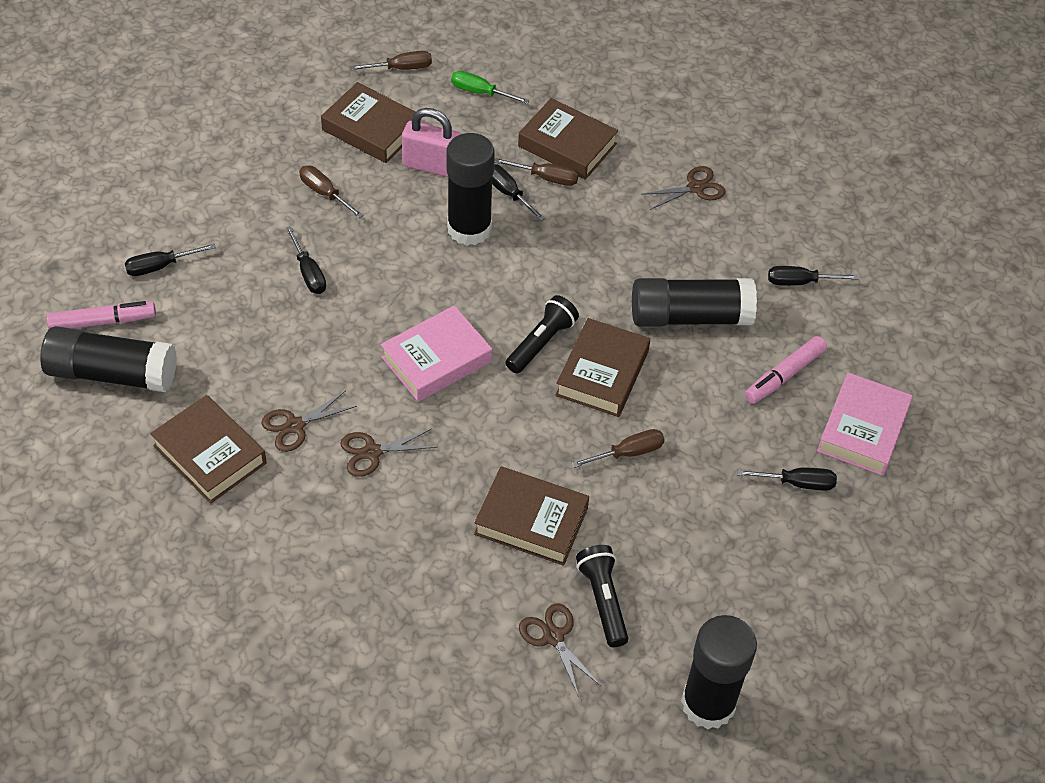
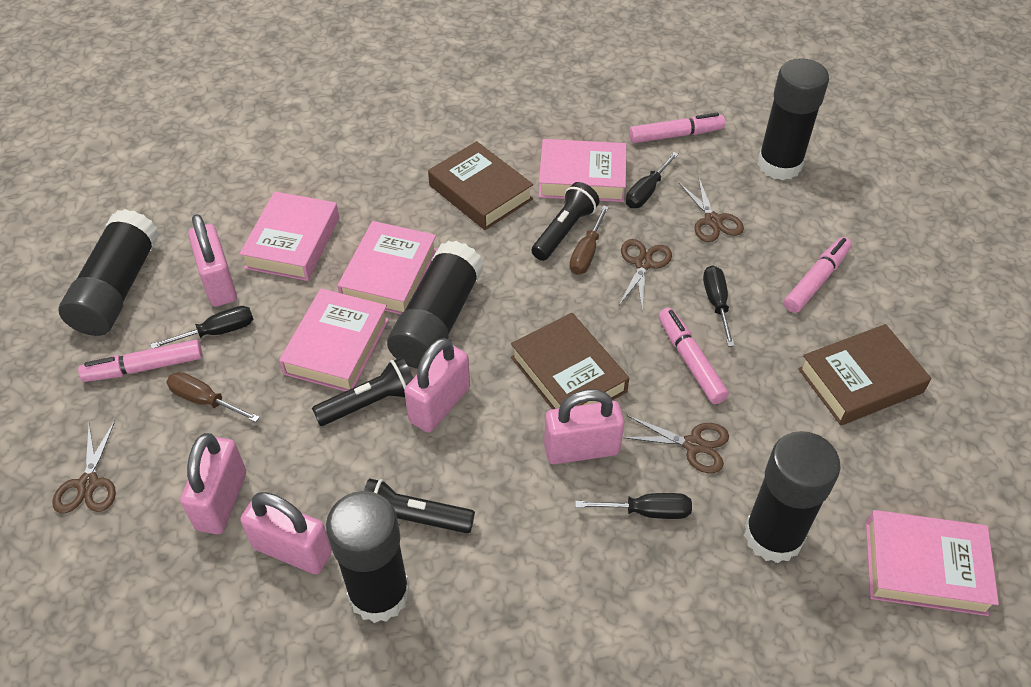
black flashlight: [506,295,579,373] [576,545,628,647] = 2 -> [312,357,413,426] [364,479,475,533] [532,182,599,261] = 3
black glue stick: [40,326,177,392] [446,133,495,246] [632,278,757,327] [681,615,757,729] = 4 -> [59,209,159,336] [326,491,410,623] [387,241,484,369] [744,431,841,563] [757,58,829,180] = 5
black screwdriver: [125,243,216,276] [286,226,326,294] [492,164,545,221] [737,468,837,491] [768,266,859,286] = 5 -> [150,306,253,349] [575,493,692,519] [626,152,679,208] [703,265,735,347] = 4
brown book: [150,395,267,504] [321,82,415,163] [474,467,589,566] [518,98,618,180] [556,318,650,417] = 5 -> [428,141,533,230] [511,313,629,409] [798,324,931,425] = 3
brown screwdriver: [299,166,364,218] [350,51,432,70] [494,158,579,186] [572,429,665,468] = 4 -> [166,372,260,422] [569,205,609,275] = 2
green screwdriver: [451,71,529,104] = 1 -> none = 0
pink book: [381,305,492,402] [817,372,913,476] = 2 -> [240,192,339,281] [279,288,389,391] [338,221,437,314] [538,139,626,202] [866,510,999,616] = 5
pink marker: [47,301,156,329] [745,336,827,404] = 2 -> [78,340,202,382] [629,113,725,143] [658,308,729,404] [784,237,852,313] = 4
pink padlock: [402,108,461,177] = 1 -> [180,433,246,534] [188,214,237,307] [240,492,332,575] [404,338,470,433] [544,389,624,464] = 5

